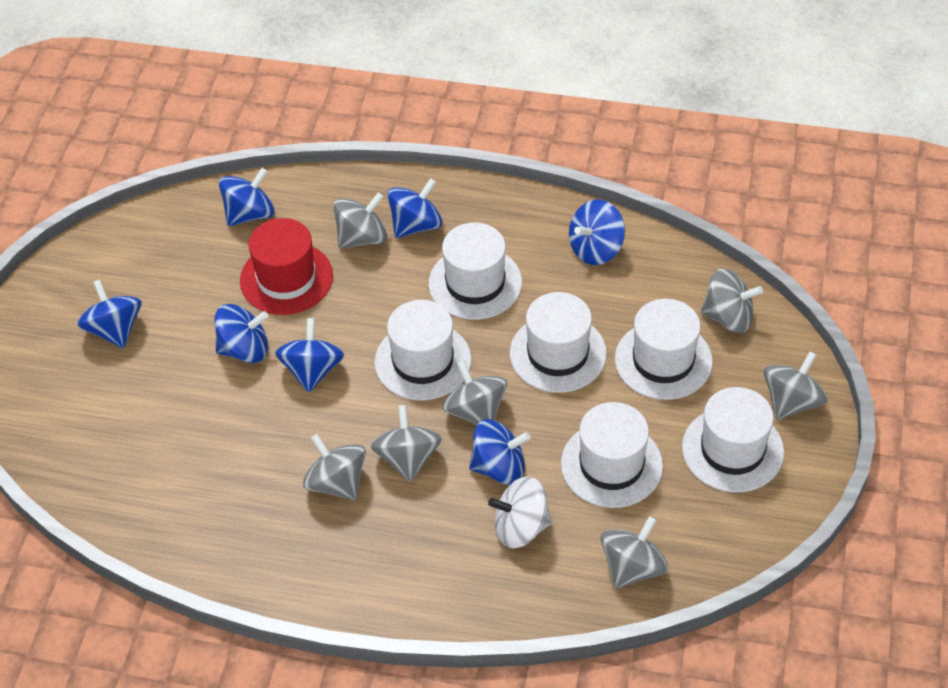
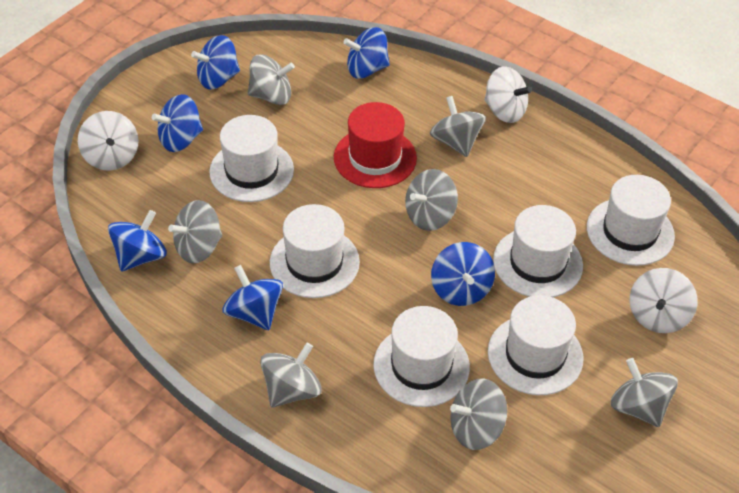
blue spinning top: [77,280,142,348] [214,304,269,363] [219,168,275,226] [275,318,344,392] [387,178,443,238] [469,419,531,485] [569,199,625,265] = 7 -> [108,210,167,272] [152,94,203,152] [191,35,240,90] [222,265,283,330] [343,27,390,79] [431,242,495,306] = 6
white spinning top: [488,476,552,548] = 1 -> [78,111,139,171] [484,66,532,123] [630,268,698,333] = 3

